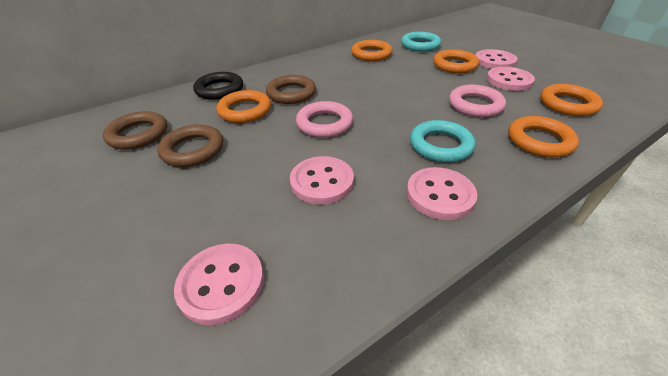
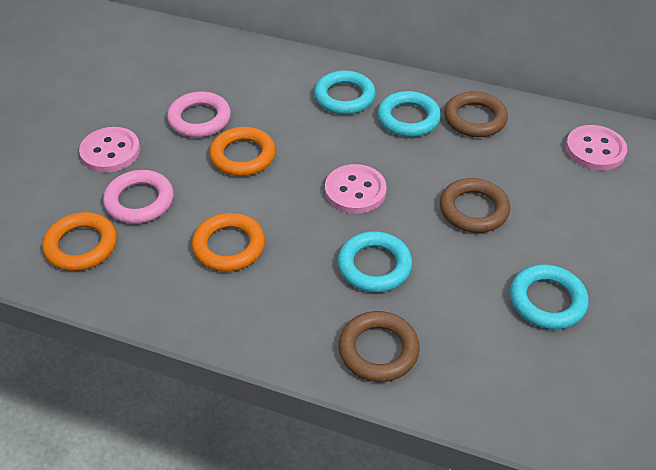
black ring: [193,72,243,100] = 1 -> none = 0
orange ring: [217,90,271,123] [351,40,393,61] [433,49,479,73] [508,116,579,158] [540,84,603,116] = 5 -> [42,212,117,271] [192,213,265,272] [209,127,276,176] = 3
pink button: [174,244,264,325] [290,156,354,205] [407,167,477,220] [476,49,518,69] [486,67,535,91] = 5 -> [79,127,140,173] [325,164,387,214] [566,125,627,170] = 3
turquoise ring: [401,32,441,52] [410,120,475,163] = 2 -> [314,70,376,114] [338,231,412,292] [378,91,441,137] [510,264,588,330] = 4

